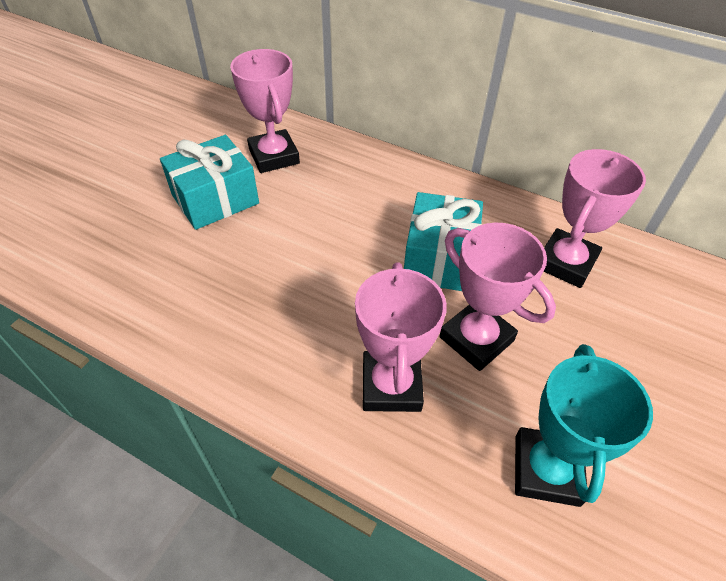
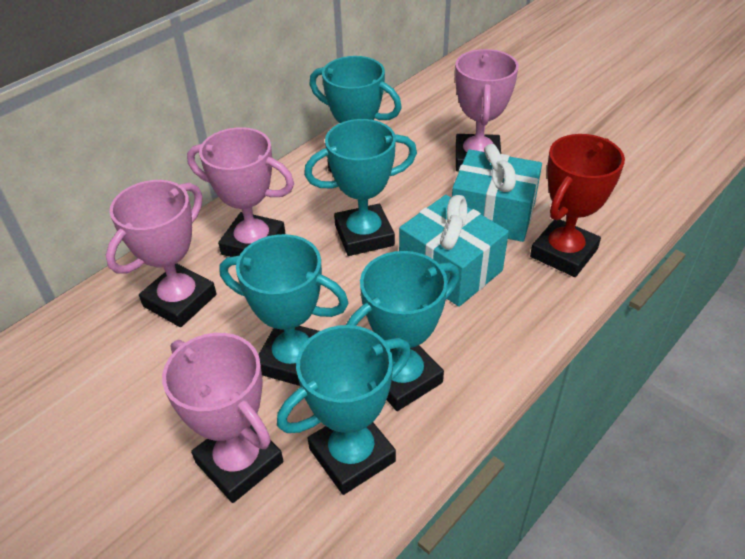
red trophy: none = 0 -> [530,134,625,277] = 1
turquoise trophy: [515,344,653,507] = 1 -> [219,234,349,386] [277,325,411,495] [304,119,417,256] [310,56,402,172] [346,251,459,411] = 5

